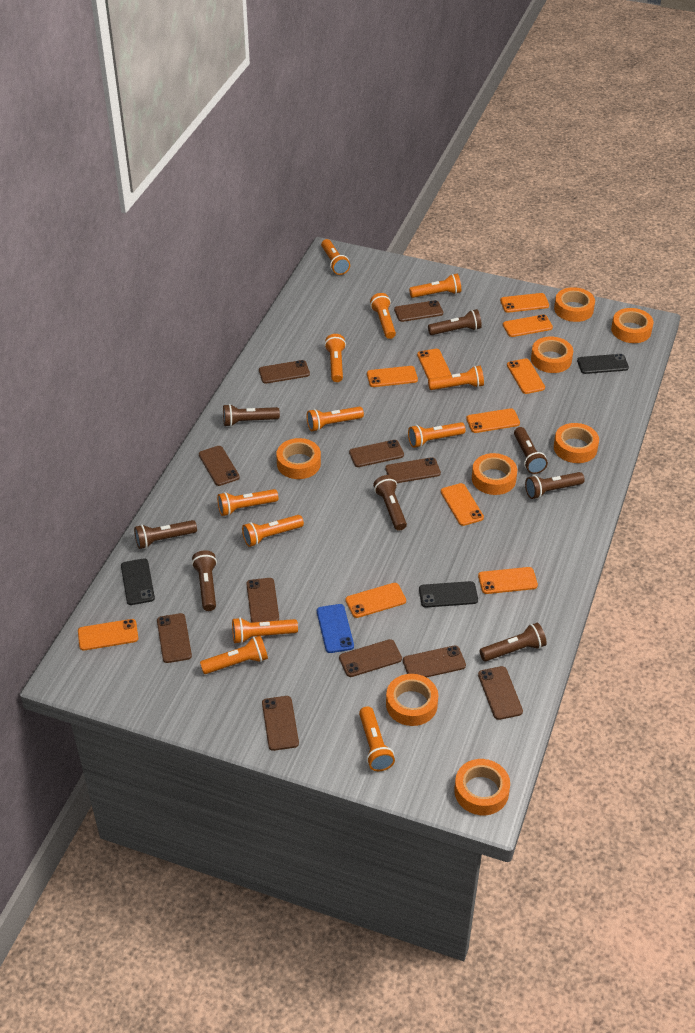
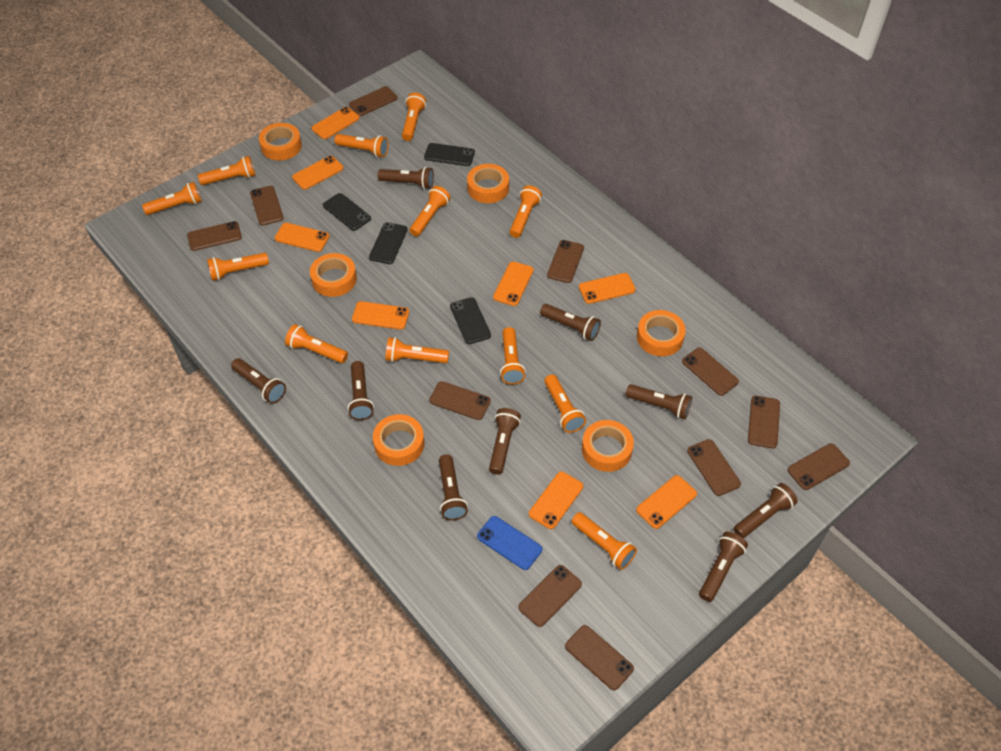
black phone: [121,559,155,605] [419,581,478,608] [577,354,629,374] = 3 -> [323,193,371,231] [369,222,408,264] [424,143,475,166] [450,297,491,344] = 4
brown flashlight: [134,520,197,549] [192,550,217,611] [223,404,280,427] [373,475,407,531] [428,309,482,335] [480,623,547,661] [514,427,548,474] [525,472,585,499] = 8 -> [231,358,286,404] [348,361,374,420] [378,167,434,189] [439,454,468,520] [489,408,521,475] [540,304,601,341] [626,384,692,419] [699,532,748,602] [733,483,798,538] = 9
orange phone: [78,619,138,651] [346,583,406,618] [367,366,418,387] [417,349,451,379] [441,483,484,526] [466,408,520,433] [478,567,538,594] [500,293,549,313] [503,314,553,337] [507,358,545,394] = 10 -> [274,223,330,252] [292,156,344,190] [311,107,360,139] [352,301,409,330] [493,261,534,306] [529,471,584,529] [579,273,636,304] [636,475,697,529] = 8
orange tape: [276,438,321,479] [386,674,438,726] [454,759,510,815] [472,453,517,495] [531,337,573,373] [554,287,595,322] [554,423,599,463] [611,308,653,343] = 8 -> [259,123,302,161] [310,253,357,297] [373,414,424,466] [467,164,509,203] [582,420,634,472] [637,310,686,356] = 6

